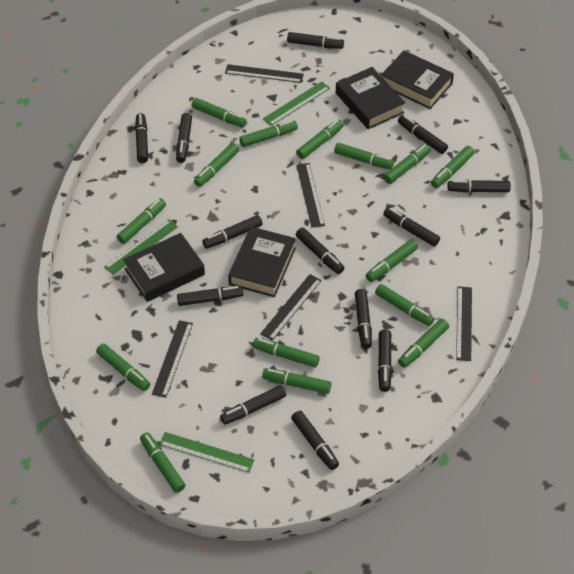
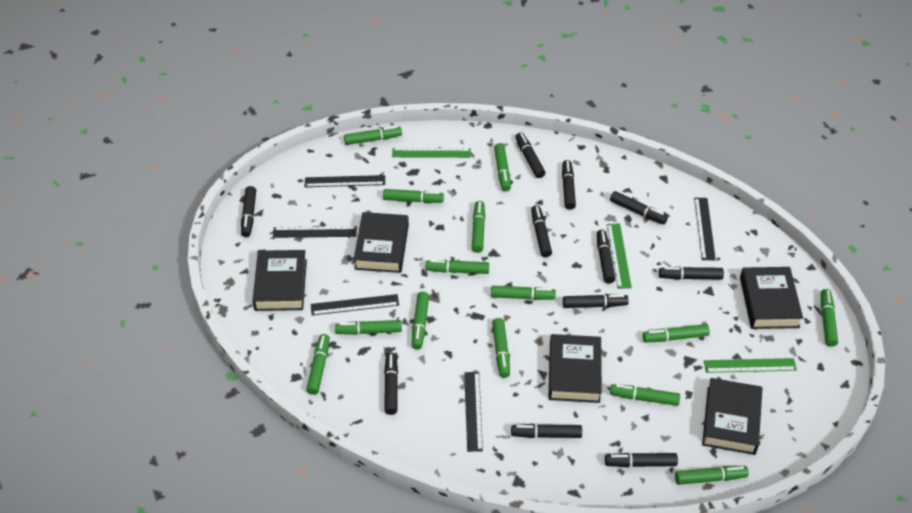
black book: [123,233,205,302] [228,227,296,297] [336,67,405,129] [381,50,454,109] = 4 -> [253,250,307,311] [353,212,409,273] [549,334,602,403] [702,378,763,455] [740,267,803,329] = 5
black marker: [135,113,148,163] [176,113,192,163] [177,286,244,306] [202,215,263,249] [220,385,286,425] [287,32,344,49] [291,411,339,470] [296,227,344,274] [355,289,372,349] [378,329,392,392] [383,207,440,247] [398,115,448,154] [447,180,511,193] = 13 -> [241,186,256,237] [384,353,398,415] [511,424,582,438] [516,132,545,178] [531,205,552,257] [562,160,576,210] [563,294,629,308] [597,230,615,283] [605,453,678,468] [610,191,668,225] [659,267,724,280] = 11
green marker: [96,343,150,391] [117,198,166,244] [140,432,185,493] [192,98,247,127] [194,143,239,187] [239,120,298,147] [253,338,320,367] [262,368,331,394] [296,119,344,159] [334,143,394,170] [366,239,418,282] [375,284,434,326] [383,144,431,184] [398,319,449,368] [431,146,475,188] = 15 -> [306,334,330,395] [335,320,402,335] [344,126,402,145] [383,189,444,203] [412,292,429,349] [426,260,489,274] [472,201,485,253] [491,286,556,300] [492,318,510,378] [494,143,511,191] [610,384,680,406] [643,324,710,343] [675,466,749,485] [821,289,838,347] = 14

